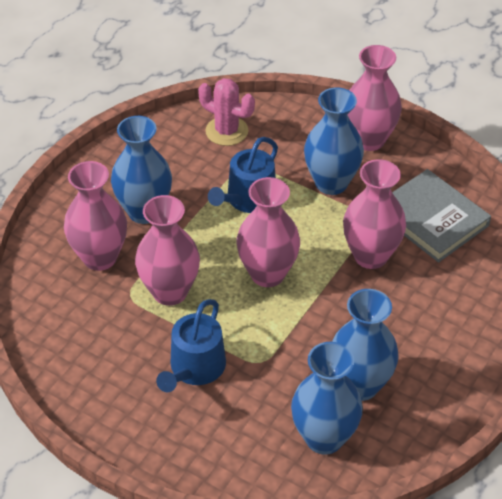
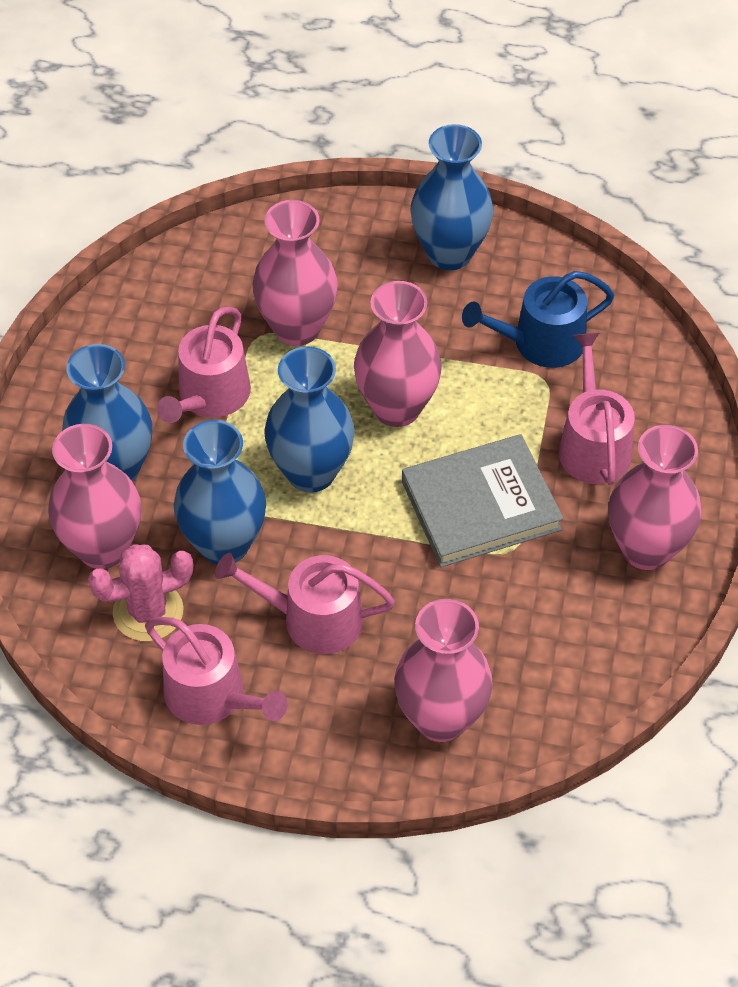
blue watering can: [156,299,226,392] [208,137,278,213] = 2 -> [462,271,614,368] = 1
pink watering can: none = 0 -> [145,617,288,725] [157,306,251,423] [215,553,395,654] [558,333,635,485] = 4

